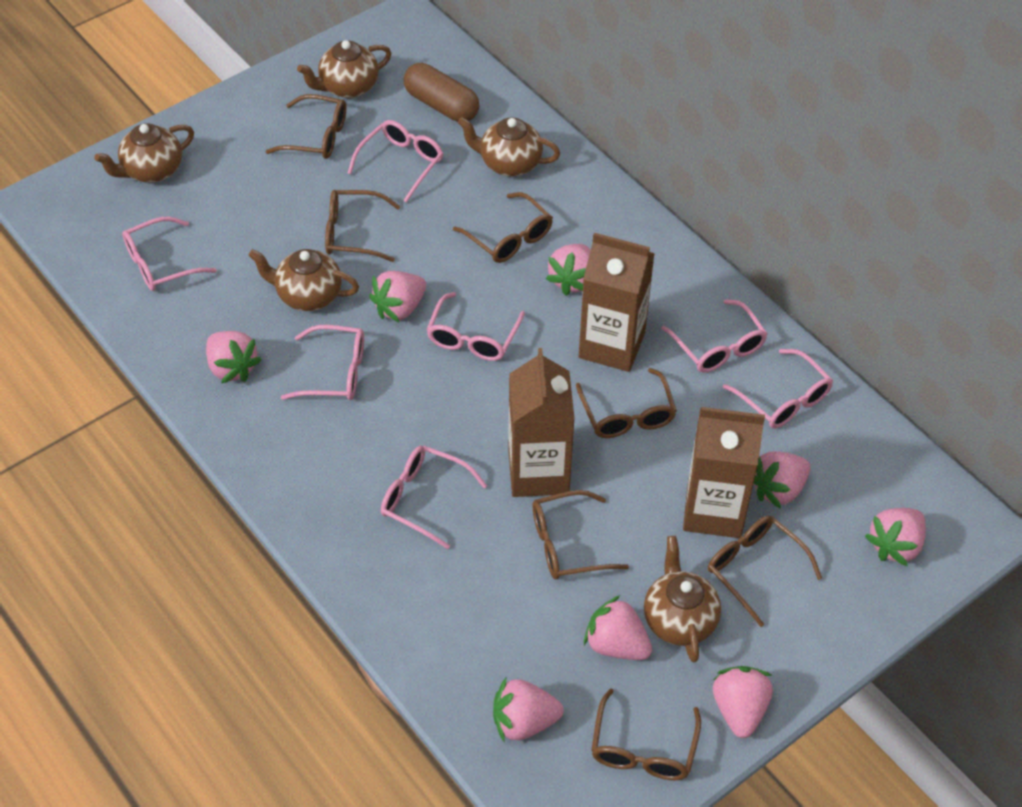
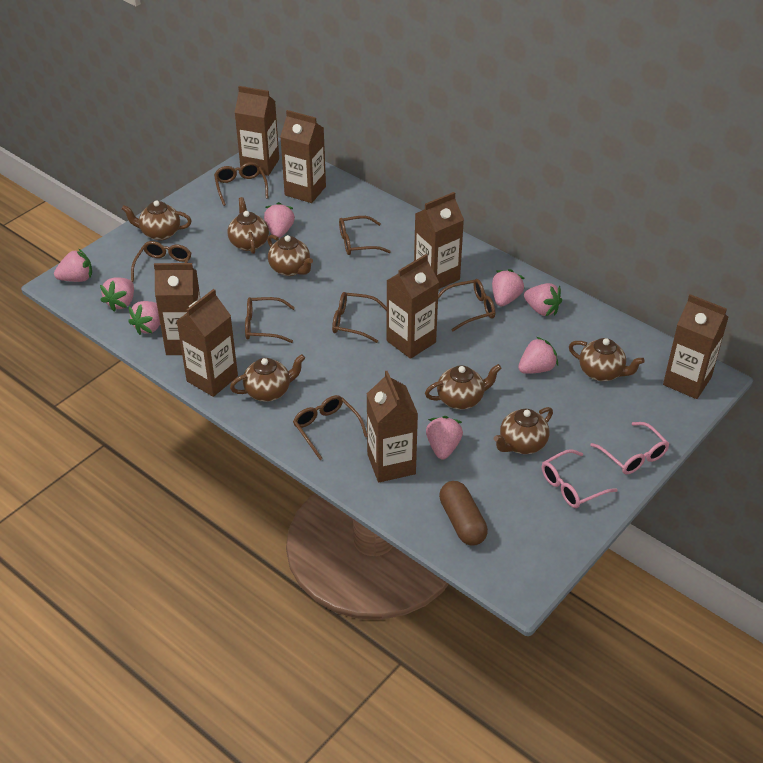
brown carton: [509,348,575,497] [579,233,655,372] [683,407,765,538] = 3 -> [154,263,201,355] [177,289,238,397] [234,86,279,176] [280,110,326,203] [367,371,418,482] [386,254,439,359] [414,192,464,289] [663,294,729,399] = 8
brown teapot: [94,123,194,183] [249,249,359,311] [297,40,391,98] [458,117,560,177] [644,536,721,663] = 5 -> [121,200,192,240] [228,197,269,254] [230,354,305,402] [267,235,313,276] [425,364,502,410] [494,407,553,454] [569,338,645,381] = 7
pink glasses: [122,217,217,291] [281,325,364,400] [348,120,443,203] [381,446,487,549] [426,292,525,361] [661,299,768,373] [723,349,833,428] = 7 -> [542,449,618,508] [590,422,669,474] = 2

